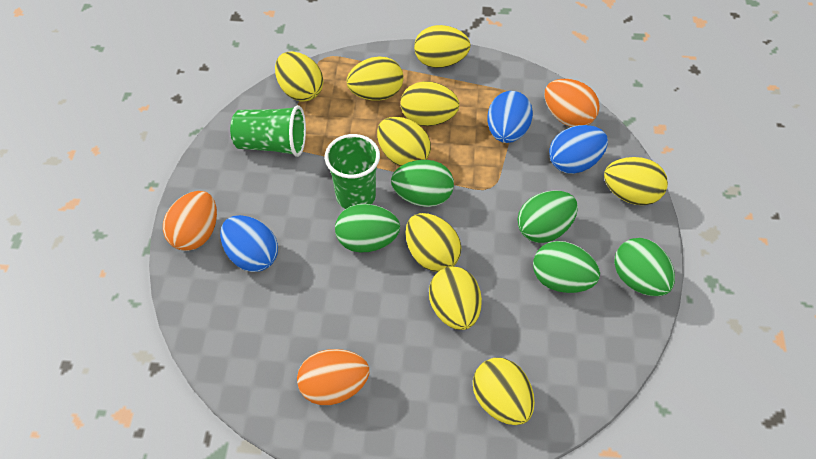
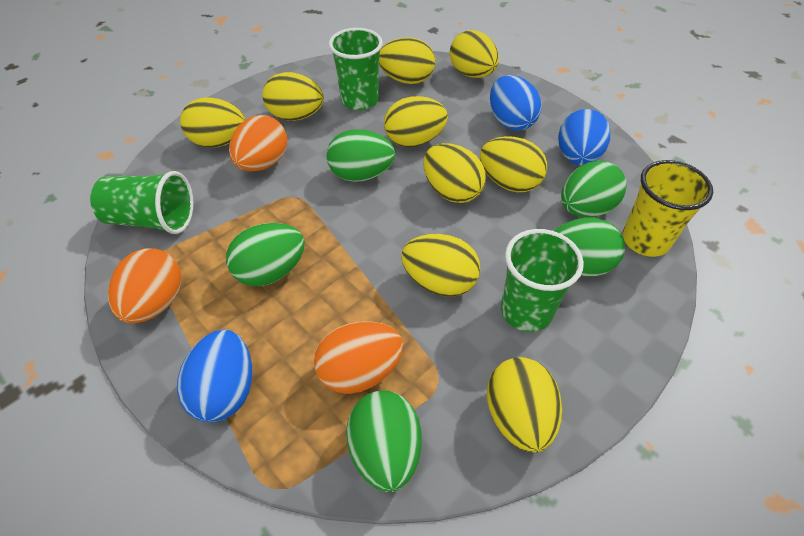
green cup: [230,105,306,157] [325,134,380,209] = 2 -> [90,171,194,234] [329,28,383,110] [501,229,584,332] = 3
yellow cup: none = 0 -> [622,160,713,257] = 1

